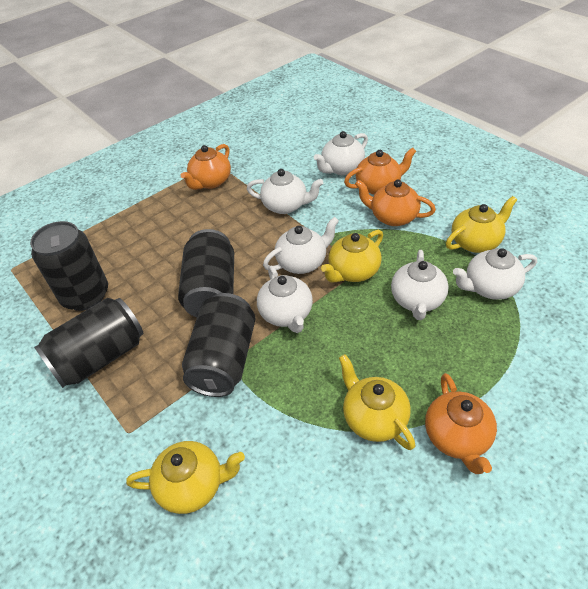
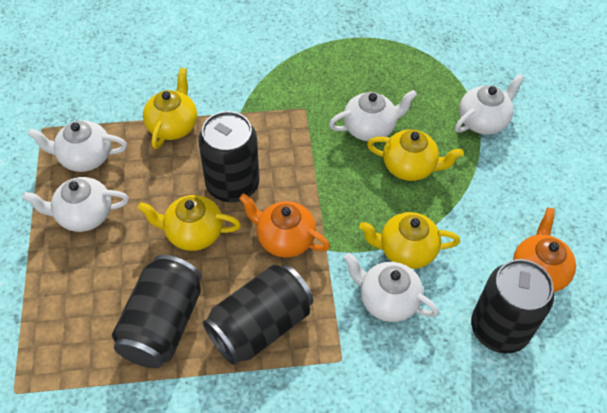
orange teapot: [181,144,231,190] [344,148,417,195] [355,180,436,226] [425,373,497,474] = 4 -> [239,193,330,257] [513,207,576,292] = 2
white teapot: [247,169,323,214] [257,266,313,333] [263,217,339,274] [314,131,368,175] [391,250,449,320] [453,248,537,300] = 6 -> [22,177,129,232] [27,121,127,172] [329,90,417,141] [344,253,439,322] [455,74,525,135] = 5

